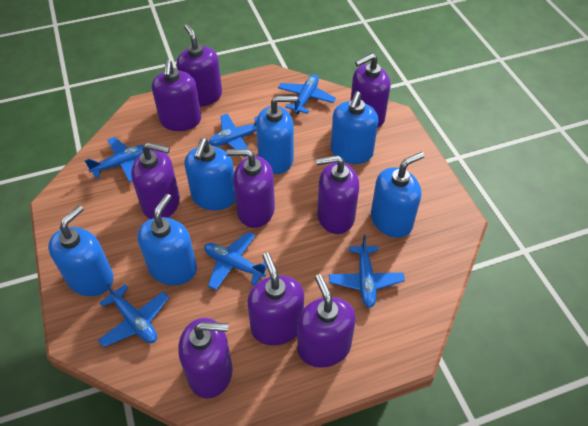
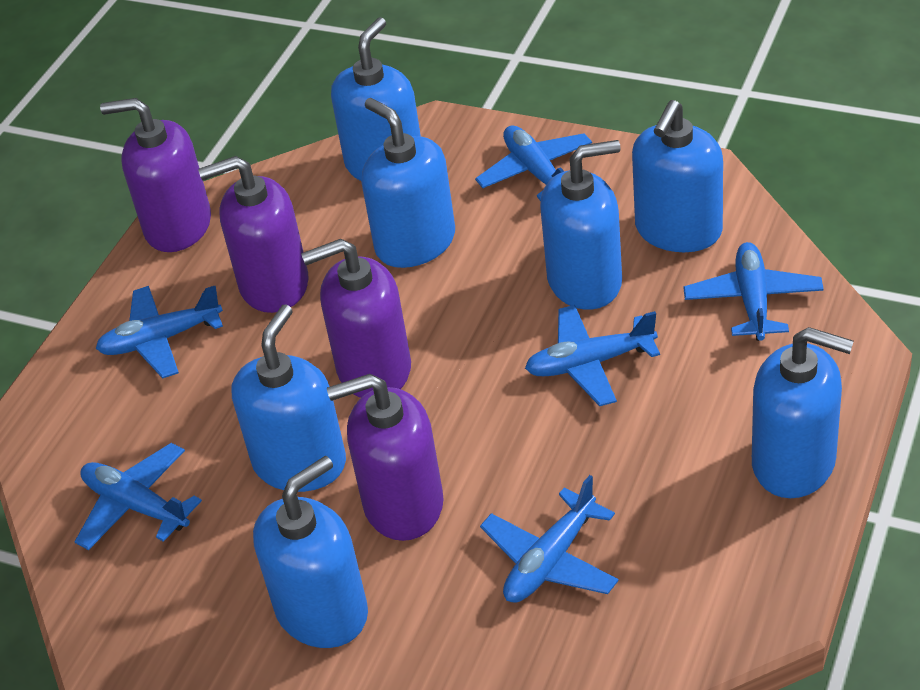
blue soap dispenser: [48,205,114,296] [137,194,197,285] [184,138,235,210] [256,96,297,174] [331,91,379,164] [371,152,424,238] = 6 -> [232,305,346,492] [253,456,368,648] [331,17,421,181] [362,98,455,268] [540,140,622,310] [632,100,723,252] [752,327,854,498] = 7
purple soap dispenser: [131,142,180,219] [152,59,201,131] [177,24,222,107] [178,318,232,399] [226,149,275,228] [247,253,304,345] [297,274,356,368] [316,155,359,234] [350,53,391,127] = 9 -> [100,98,211,252] [198,156,309,313] [301,239,411,398] [327,374,444,541] = 4

